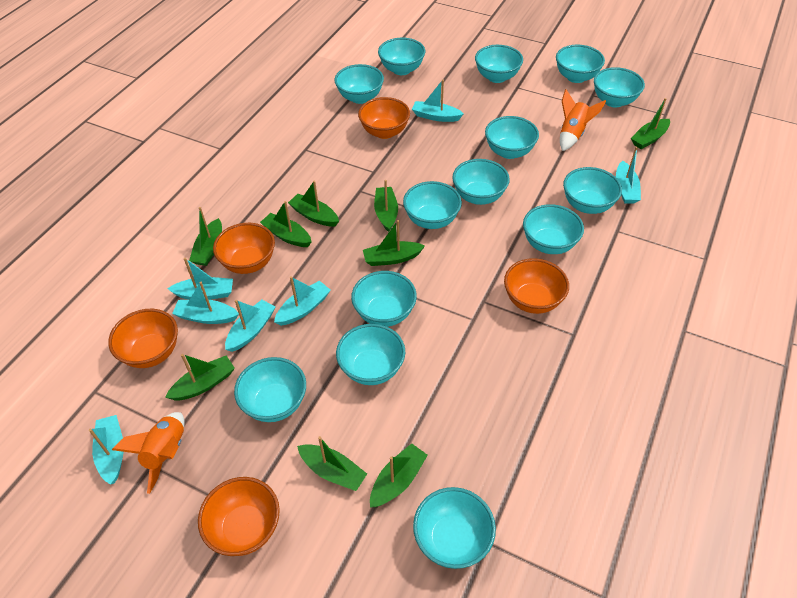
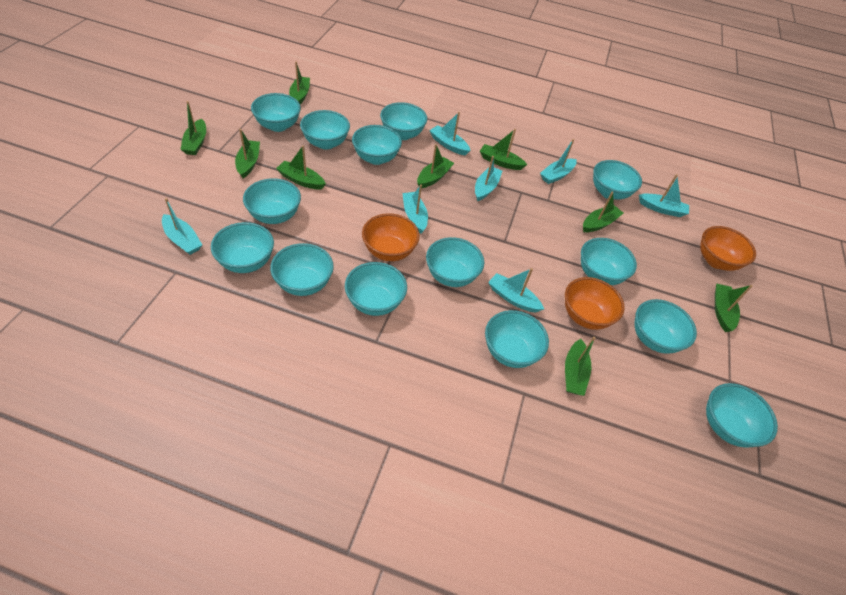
orange bowl: [108,309,178,368] [198,477,280,556] [213,223,275,274] [358,97,410,139] [504,258,569,314] = 5 -> [362,213,420,261] [565,277,625,330] [700,226,756,271] = 3
orange rocket: [112,412,184,494] [560,89,606,151] = 2 -> none = 0

